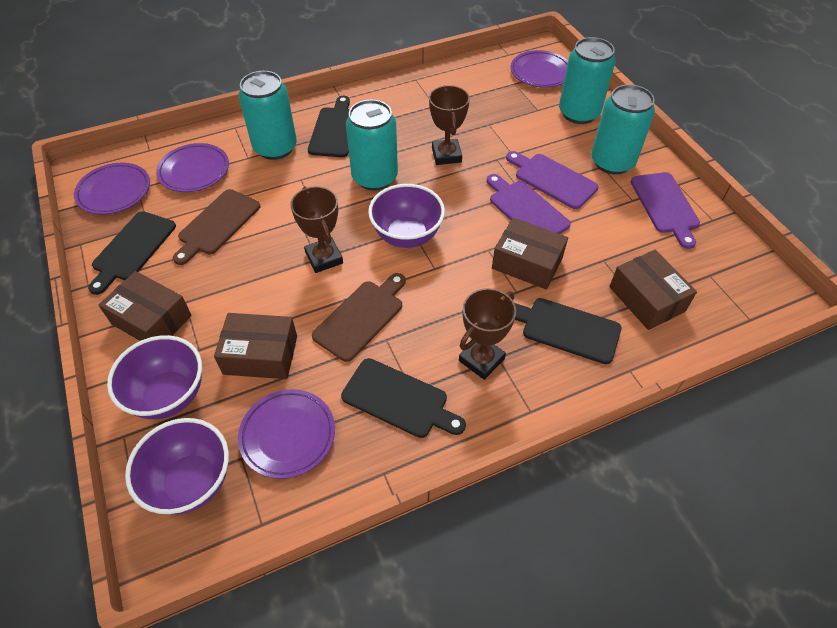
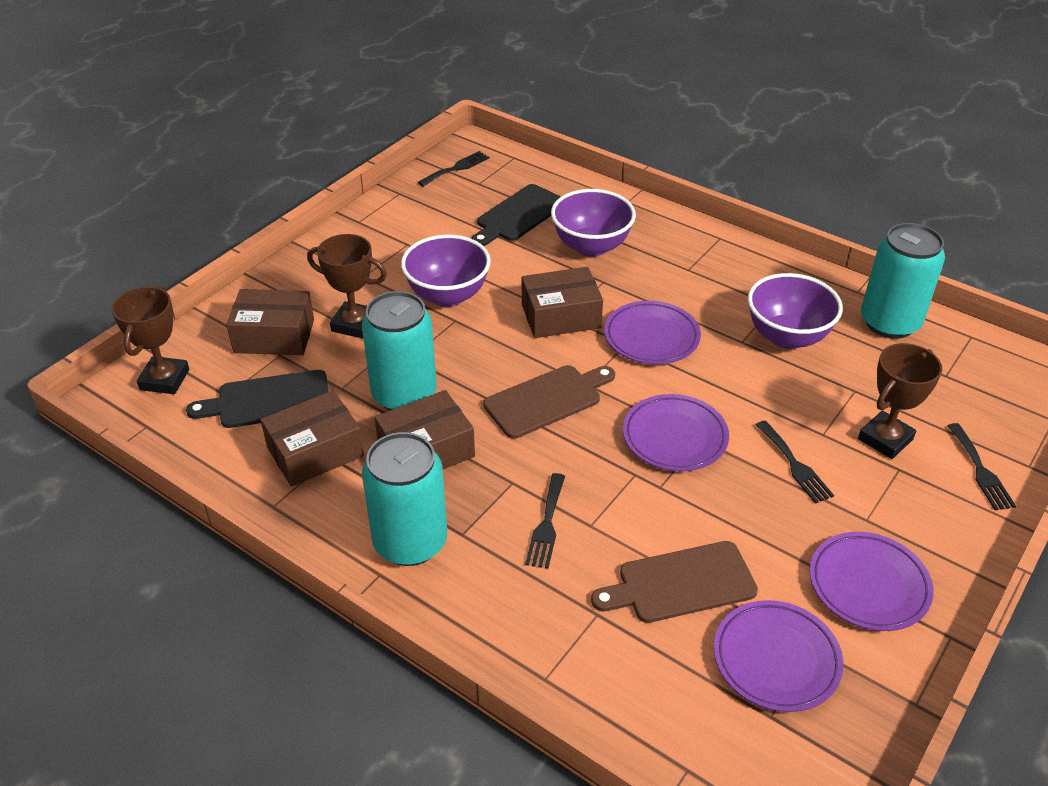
black cutting board: [88,211,176,295] [308,96,350,157] [341,358,466,438] [514,298,621,364] = 4 -> [186,370,329,428] [471,184,561,246] = 2
black fork: none = 0 -> [418,151,490,187] [525,473,565,569] [756,420,834,504] [948,423,1016,510] = 4
purple cutting board: [487,174,571,234] [506,151,599,209] [631,172,700,249] = 3 -> none = 0
turquoise can: [239,71,297,160] [346,100,398,191] [559,37,616,124] [591,84,655,175] = 4 -> [362,291,437,410] [362,432,447,566] [861,223,945,339] = 3

